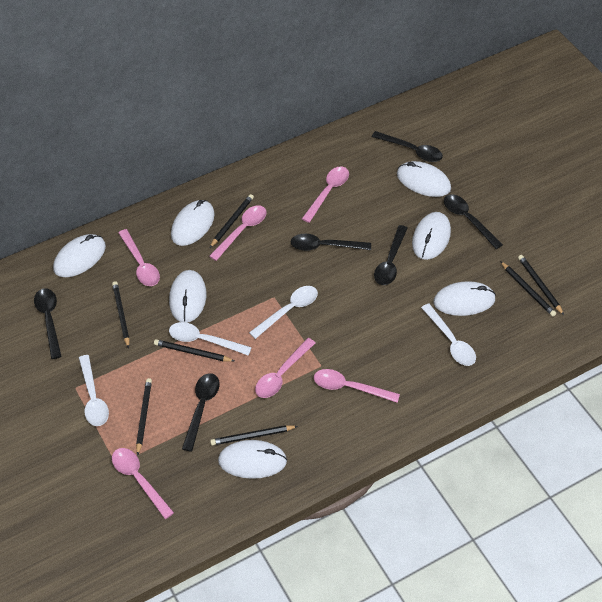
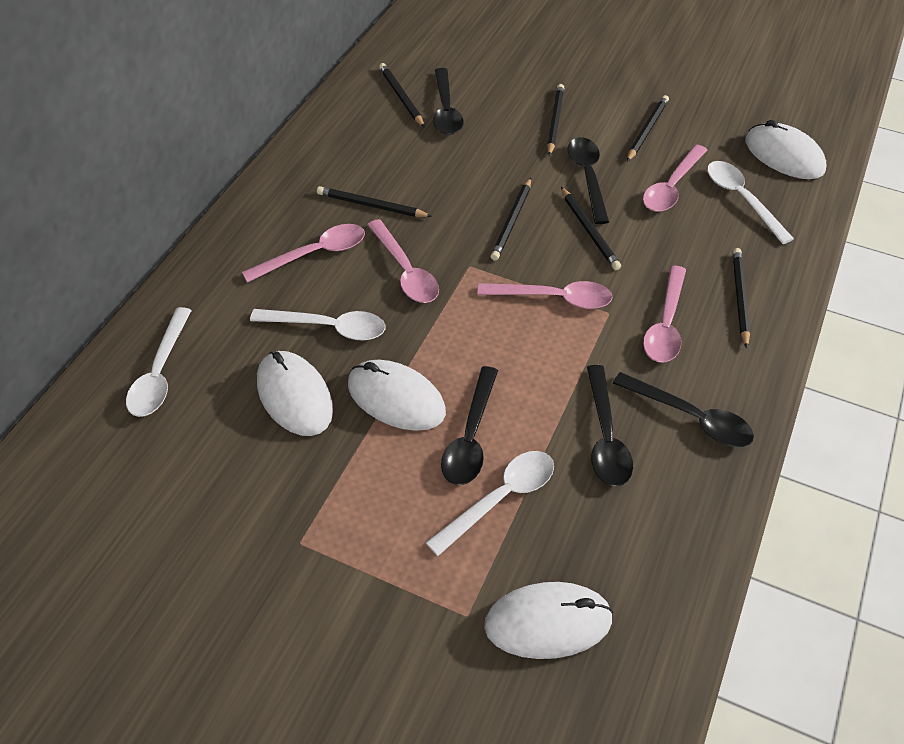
black spoon: [34,288,62,359] [182,373,220,452] [291,234,371,251] [372,131,443,162] [374,225,408,285] [444,195,503,249] = 6 -> [433,68,464,135] [441,366,498,485] [567,137,609,224] [587,365,633,486] [613,372,754,447] = 5
pink spoon: [112,448,174,519] [118,229,160,286] [209,205,267,261] [255,338,315,398] [302,166,349,223] [314,369,400,403] = 6 -> [242,224,365,283] [367,219,439,303] [477,281,613,309] [643,144,707,212] [643,266,686,363] = 5
white mouse: [53,234,106,277] [169,270,206,323] [171,200,215,246] [218,440,287,479] [397,161,451,197] [412,212,451,260] [433,281,496,316] = 7 -> [257,351,333,436] [348,360,446,431] [484,582,613,659] [746,120,827,179] = 4

